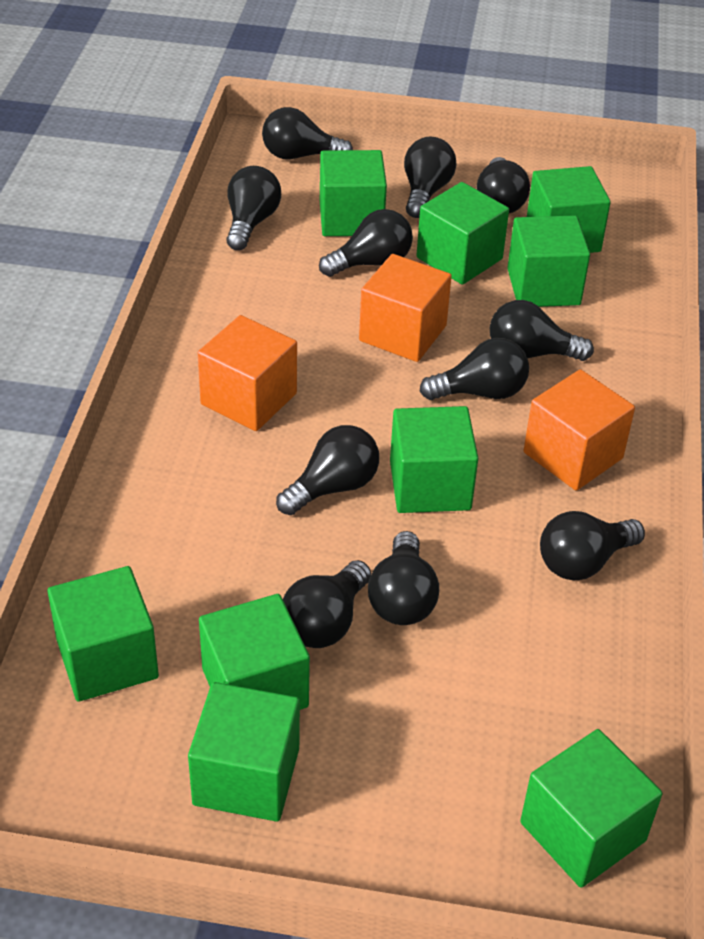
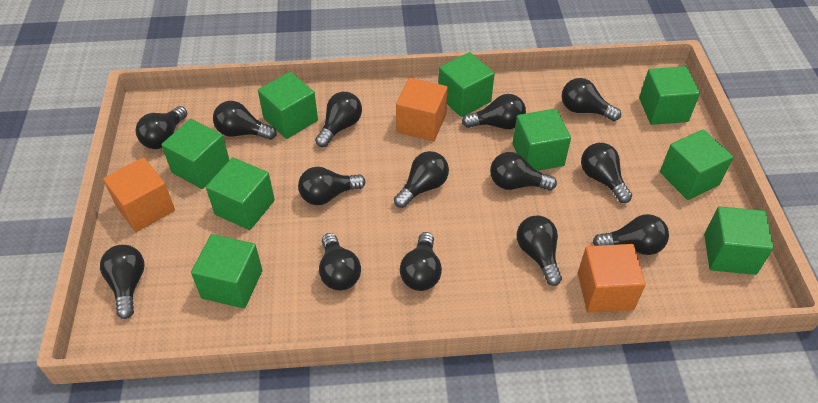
black light bulb: [227,166,281,250] [262,107,353,160] [276,425,379,515] [283,560,371,648] [319,209,413,277] [368,531,439,625] [404,137,457,218] [419,338,529,400] [477,157,530,213] [490,300,594,361] [540,511,645,580] = 11 -> [100,245,145,319] [136,106,187,149] [213,101,277,140] [298,167,365,205] [315,92,362,147] [319,233,361,290] [394,151,449,208] [400,232,442,291] [462,94,526,129] [490,152,557,191] [517,215,562,286] [562,78,621,121] [581,143,632,203] [593,214,669,255] = 14

